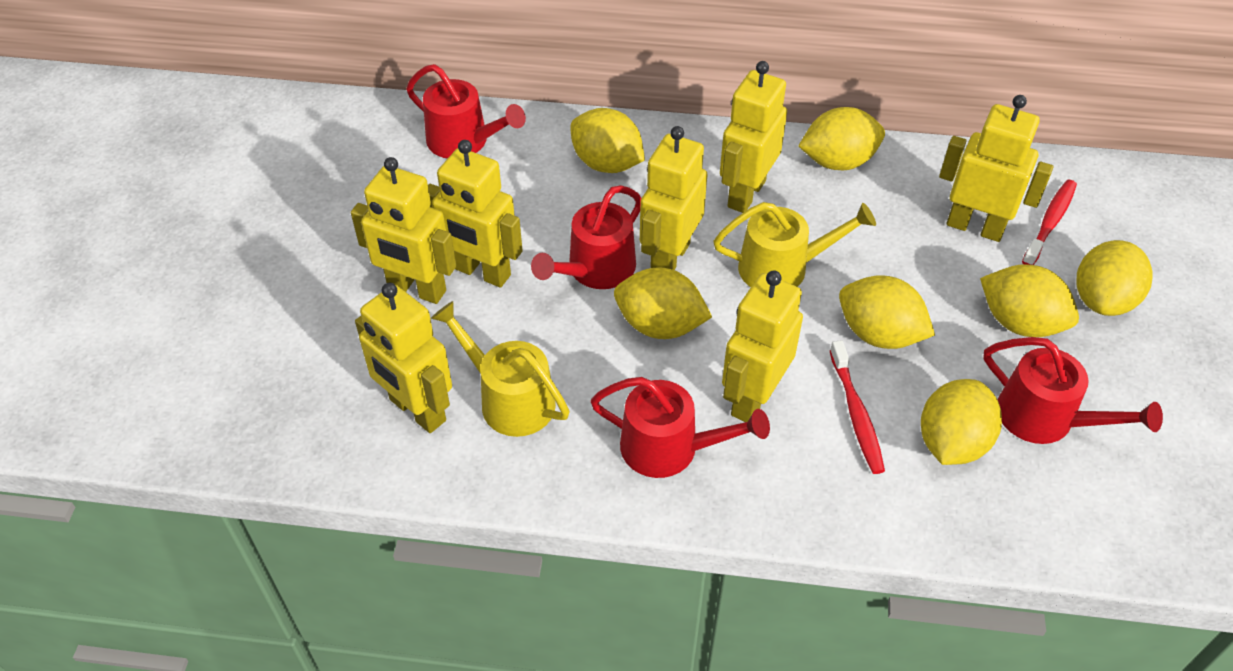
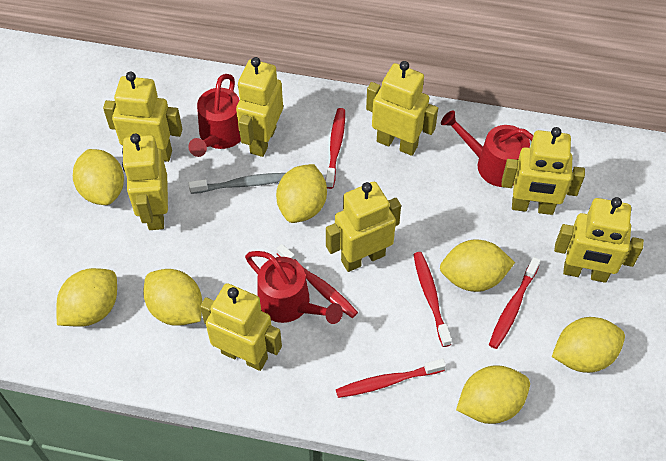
grey toothbrush: none = 0 -> [189,173,286,194] = 1
red toothbrush: [830,340,885,474] [1022,180,1077,265] = 2 -> [276,244,358,318] [325,108,345,189] [336,359,446,398] [413,252,452,347] [489,257,541,349] = 5
red watering can: [406,64,526,159] [531,185,641,289] [590,377,770,478] [983,337,1163,444] = 4 -> [188,74,241,157] [245,251,343,324] [441,110,534,187] = 3
yellow robot: [351,157,456,304] [355,283,452,433] [428,140,523,288] [640,126,708,270] [720,61,787,213] [722,271,803,422] [939,95,1053,242] = 7 -> [103,72,182,162] [122,133,168,230] [200,283,282,371] [236,57,283,157] [326,182,401,272] [366,61,438,156] [501,127,585,215] [554,197,644,283] = 8
yellow watering can: [431,301,569,437] [713,202,876,287] = 2 -> none = 0

